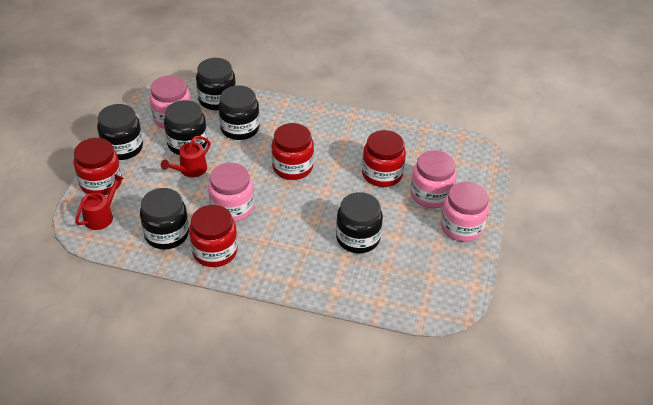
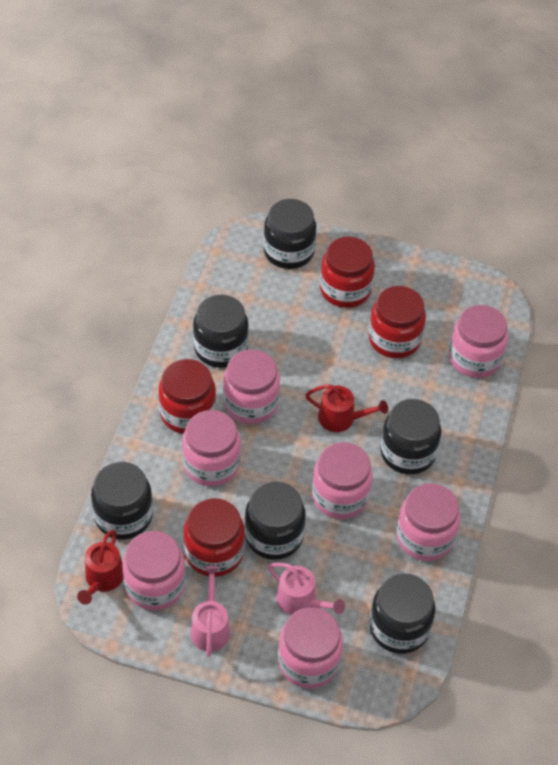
pink jar: [150,76,191,129] [208,163,254,222] [410,150,457,208] [441,182,489,242] = 4 -> [122,531,186,610] [182,410,241,486] [223,349,280,424] [278,607,343,688] [312,442,373,519] [397,483,460,561] [449,305,508,378] = 7
pink watering can: none = 0 -> [190,566,230,657] [268,562,345,615] = 2

